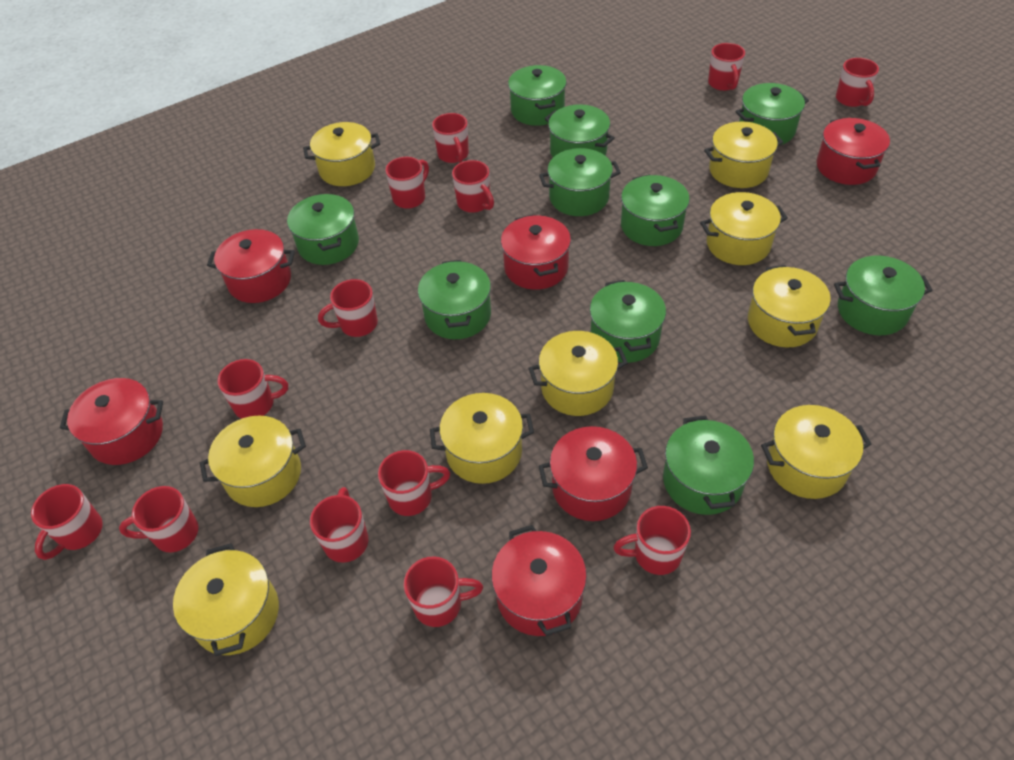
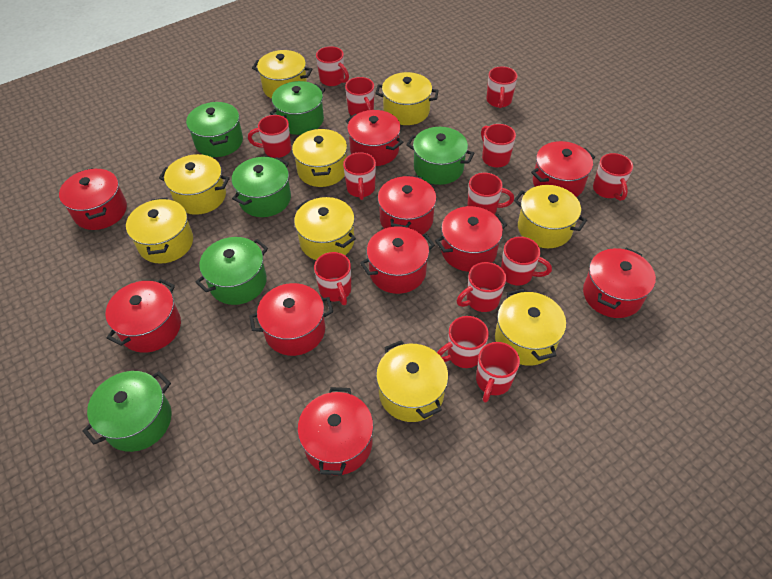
green pot: [287,194,359,265] [418,260,491,339] [508,65,567,126] [539,148,621,216] [545,104,615,157] [590,280,666,363] [621,175,690,246] [663,416,754,515] [735,83,809,145] [834,256,932,335] = 10 -> [82,371,172,452] [186,102,243,157] [196,237,268,305] [232,157,291,217] [270,81,325,135] [406,127,474,185] = 6
red pot: [60,378,163,465] [207,229,295,303] [491,525,587,636] [501,215,571,290] [539,426,648,521] [816,118,890,185] = 6 -> [59,168,127,230] [105,279,181,353] [249,283,333,356] [297,387,373,475] [346,110,403,166] [360,226,435,294] [378,175,437,235] [435,206,507,272] [531,141,595,197] [583,248,656,318] = 10

